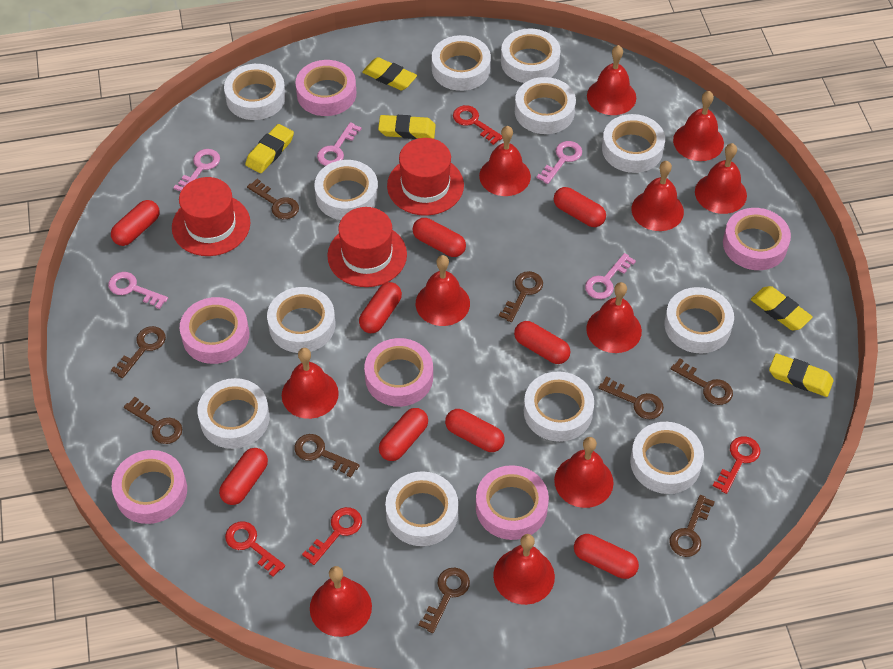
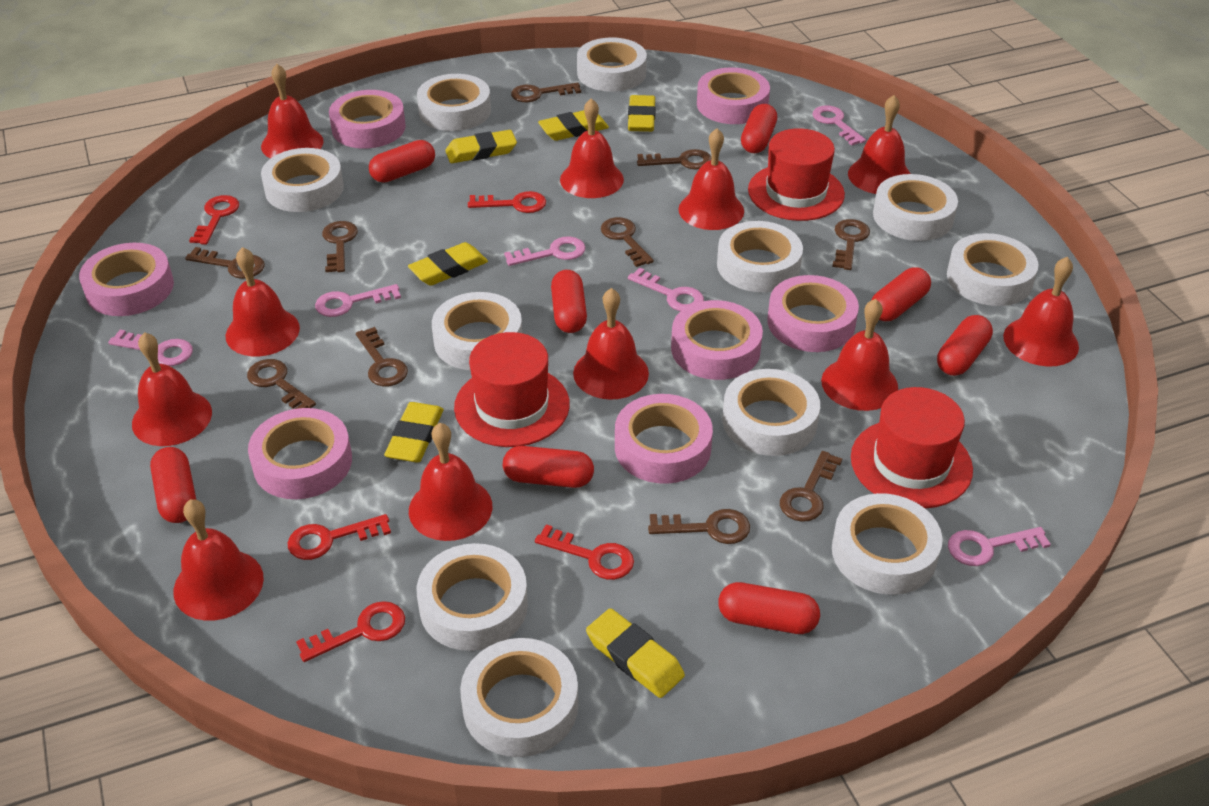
brown key: [111,326,166,378] [124,397,182,444] [247,179,299,219] [294,434,360,477] [418,568,470,633] [499,271,543,322] [598,376,664,419] [669,495,715,557] [670,358,733,405] = 9 -> [185,247,265,279] [247,359,316,409] [322,221,358,272] [356,327,408,386] [511,83,581,102] [601,217,654,267] [637,149,711,170] [648,509,750,544] [780,451,842,522] [832,219,870,270] = 10
pink key: [108,272,168,309] [173,149,220,192] [317,122,362,166] [537,141,582,184] [585,253,636,299] = 5 -> [108,330,193,366] [315,284,401,317] [504,237,586,266] [628,267,704,311] [813,106,866,146] [948,527,1051,566] = 6
pink tape: [112,450,187,524] [180,297,249,364] [295,60,356,116] [364,338,433,407] [476,465,549,540] [723,208,791,270] = 6 -> [79,243,174,316] [248,408,352,499] [329,90,406,149] [615,394,713,484] [671,300,763,380] [697,67,770,124] [767,275,859,352] = 7
red capsule: [111,200,160,246] [219,448,268,505] [359,282,402,333] [379,408,428,461] [412,218,466,257] [445,409,505,452] [514,321,571,364] [554,187,606,227] [574,534,639,579] = 9 -> [150,447,196,523] [369,140,435,183] [503,446,594,488] [551,270,587,333] [718,582,820,634] [741,104,777,153] [872,267,931,321] [937,315,993,376] = 8
red key: [225,522,285,577] [302,507,362,565] [453,105,503,145] [713,436,760,494] = 4 -> [189,195,239,245] [288,514,391,560] [296,601,405,662] [468,191,546,213] [535,525,634,580] = 5
white tape: [198,378,270,449] [224,64,286,120] [267,287,336,353] [314,160,378,220] [385,471,458,546] [432,35,491,91] [501,29,561,83] [515,77,576,134] [524,371,594,442] [602,114,665,173] [630,422,704,494] [664,287,734,354] = 12 -> [261,148,344,212] [417,74,491,131] [417,543,528,651] [432,292,522,370] [460,638,578,757] [577,37,647,92] [717,221,803,292] [722,369,820,456] [832,493,943,595] [873,174,958,241] [947,233,1038,306] = 11
yellow eraser: [245,124,294,173] [362,57,417,91] [378,115,436,139] [751,286,813,330] [769,353,834,397] = 5 -> [384,402,444,463] [408,242,488,285] [445,130,517,163] [538,110,609,141] [586,608,685,698] [628,95,656,132] = 6

